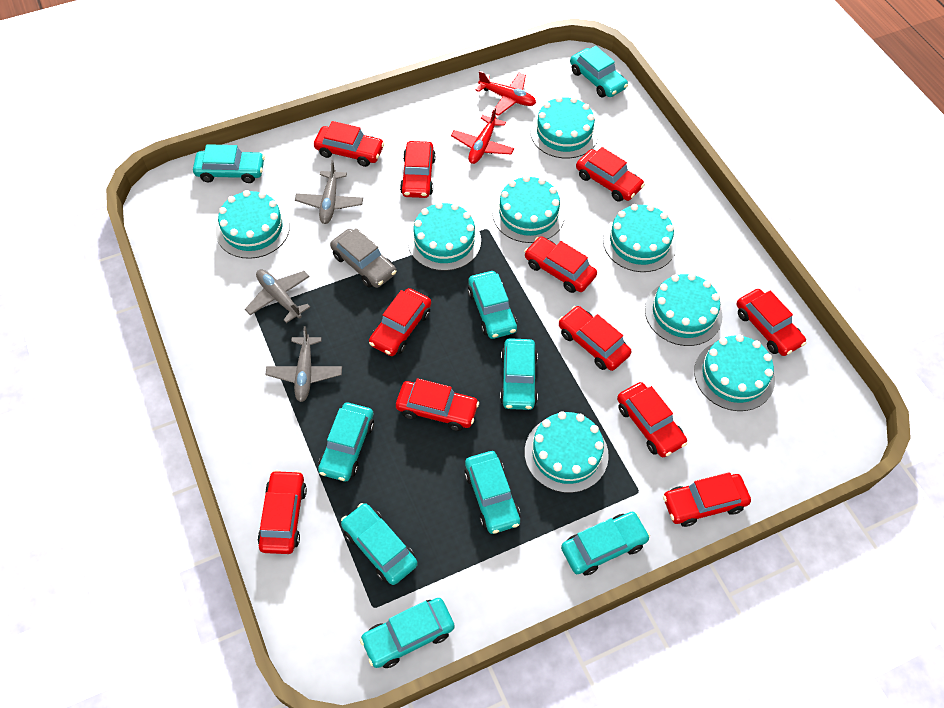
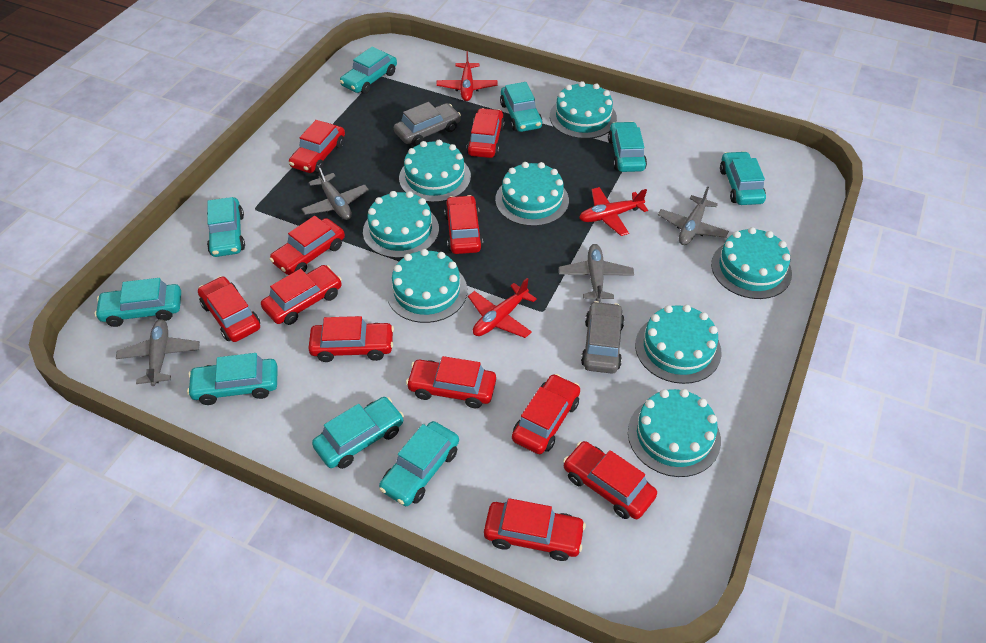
grey car: [330,228,396,288] = 1 -> [394,102,461,146] [581,301,624,374] = 2
grey plane: [245,269,310,323] [266,326,342,402] [295,160,363,224] = 3 -> [116,319,200,386] [301,165,369,220] [559,244,634,302] [658,186,729,245] = 4
red plane: [451,107,514,164] [476,71,536,116] = 2 -> [436,51,497,101] [468,278,537,338] [579,187,648,236] = 3

